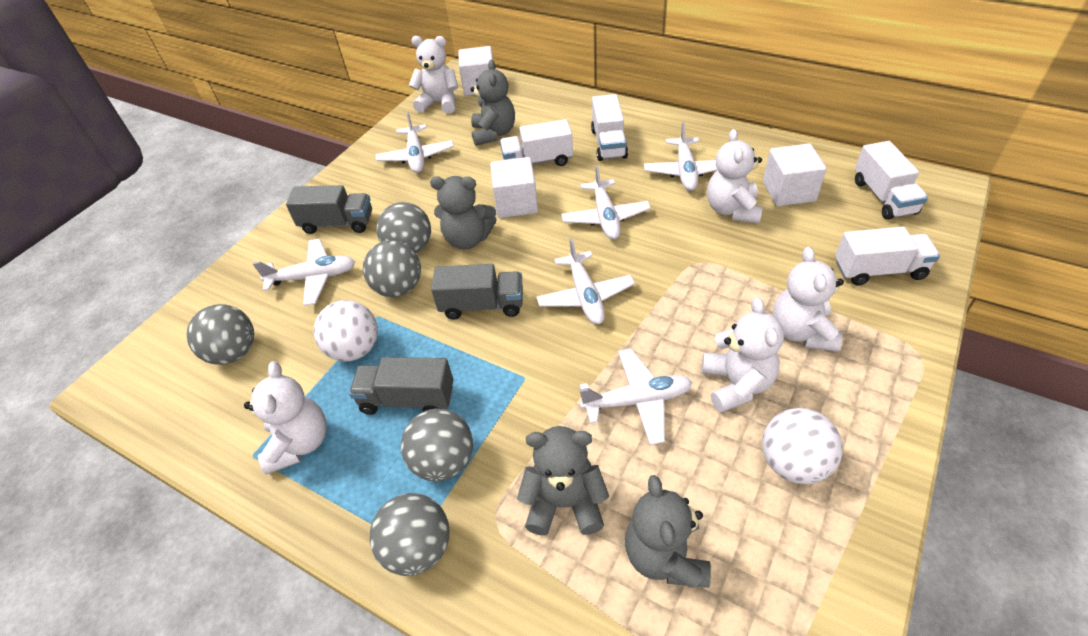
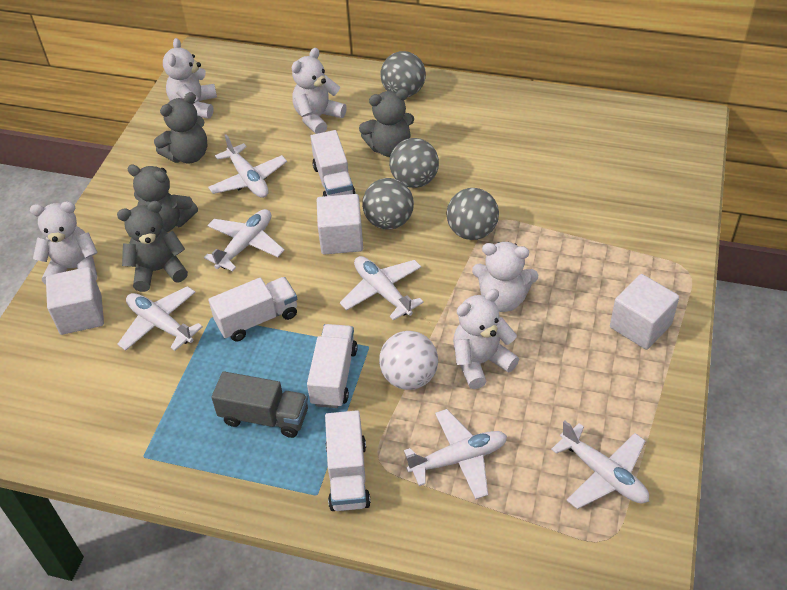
grey ball: [187,304,254,365] [363,240,421,297] [369,493,450,576] [376,202,431,254] [401,409,473,482] = 5 -> [362,178,414,230] [380,51,426,97] [389,138,439,188] [447,188,499,240] = 4
grey truck: [286,185,372,234] [349,357,453,415] [431,264,523,320] = 3 -> [211,371,308,438] = 1
white ball: [314,300,378,361] [762,408,843,484] = 2 -> [379,331,438,390] = 1

